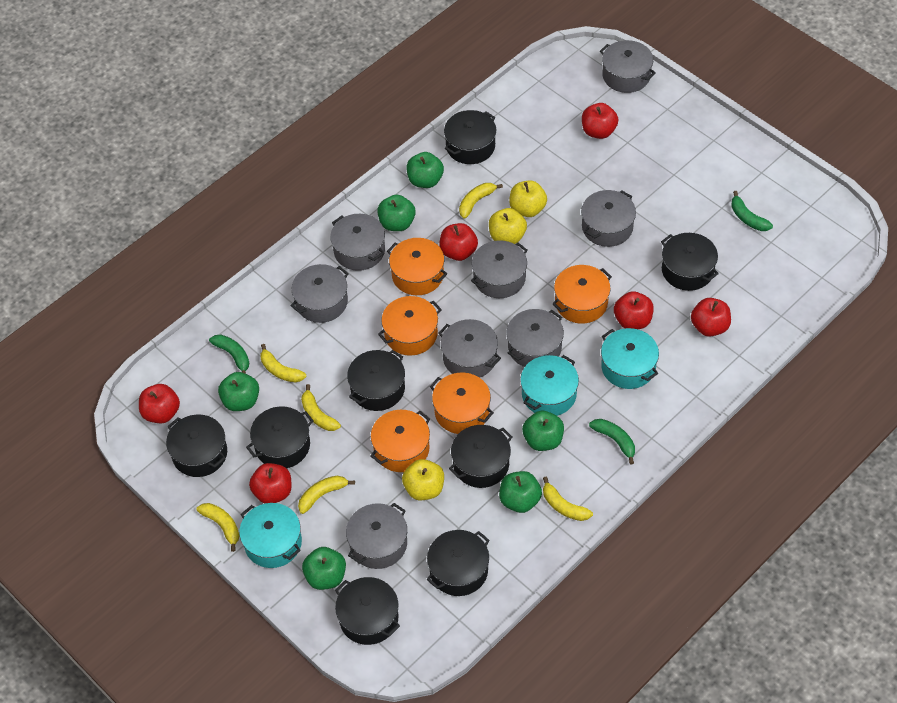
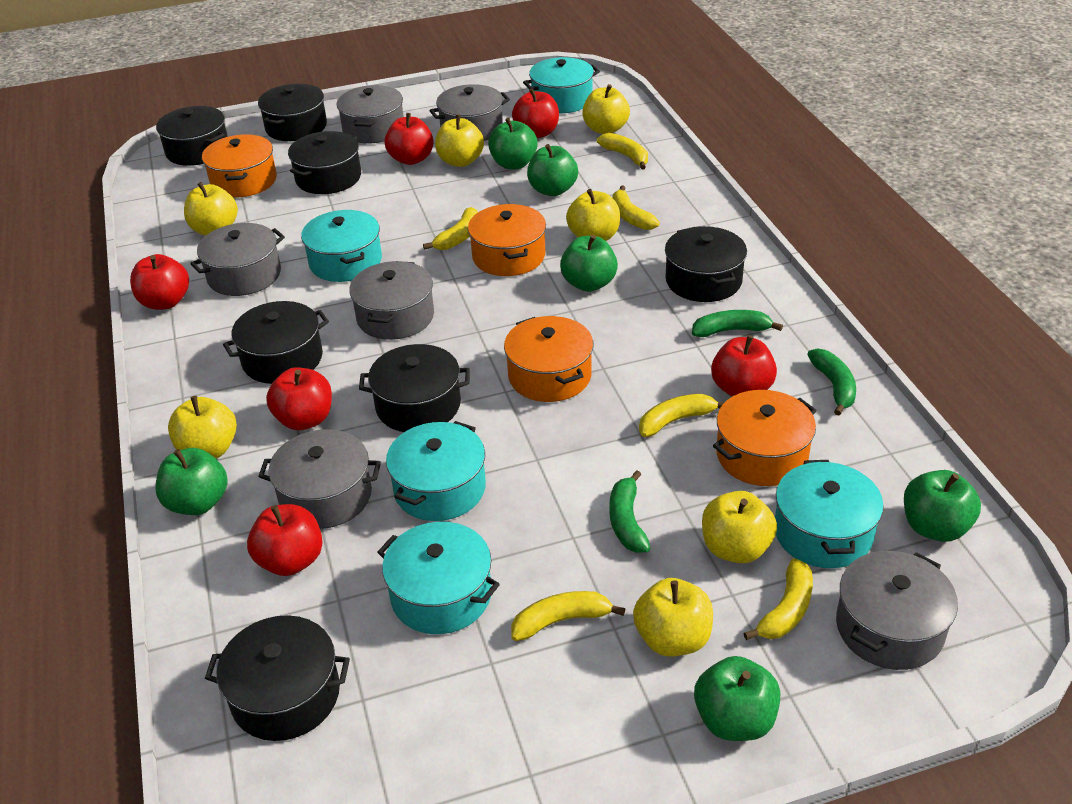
black pot: [166,415,227,477] [246,406,313,468] [335,577,400,645] [347,350,405,411] [427,530,490,596] [444,110,496,164] [449,425,512,488] [661,233,719,291] = 8 -> [156,106,228,166] [205,615,350,741] [223,301,329,384] [258,84,327,141] [288,131,361,194] [359,344,470,432] [665,226,747,302] = 7
grey pot: [291,264,349,323] [330,214,385,271] [346,503,407,569] [438,319,501,378] [471,240,528,298] [507,309,564,367] [581,190,636,247] [600,40,656,93] = 8 -> [190,223,285,296] [258,429,381,529] [336,85,404,144] [349,261,434,340] [430,84,510,141] [836,551,958,670] = 6
orange pot: [370,410,430,472] [378,296,442,356] [387,238,447,295] [430,372,494,434] [552,265,612,324] = 5 -> [202,134,277,198] [468,204,546,276] [504,316,593,402] [713,390,817,486] = 4
turquoise pot: [239,503,302,568] [520,355,579,416] [601,328,659,389] = 3 -> [301,210,382,282] [377,522,500,634] [386,421,486,521] [523,57,600,113] [775,460,884,568] = 5
yellow apple: [402,459,444,500] [489,208,527,244] [509,180,547,217] = 3 -> [168,396,237,459] [184,182,238,235] [435,114,484,167] [566,189,620,241] [582,84,630,134] [633,578,713,657] [702,491,777,563] = 7

